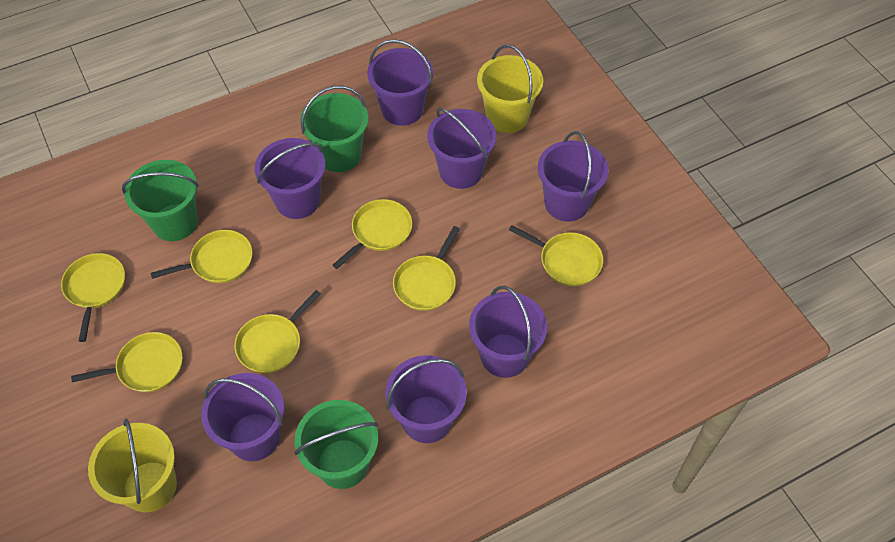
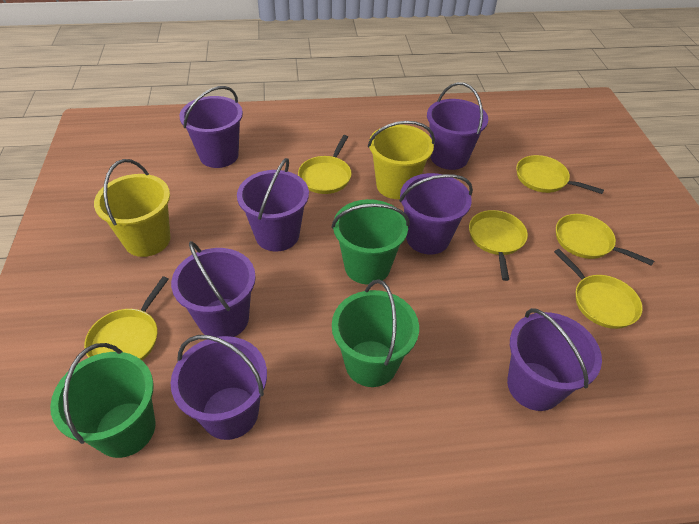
yellow pan: [61,253,125,342] [71,332,183,392] [151,230,252,283] [235,290,321,373] [333,199,412,269] [393,226,460,311] [509,225,603,286] = 7 -> [84,276,169,360] [298,135,352,194] [469,210,528,281] [516,155,604,194] [554,249,643,329] [556,214,654,266] = 6

